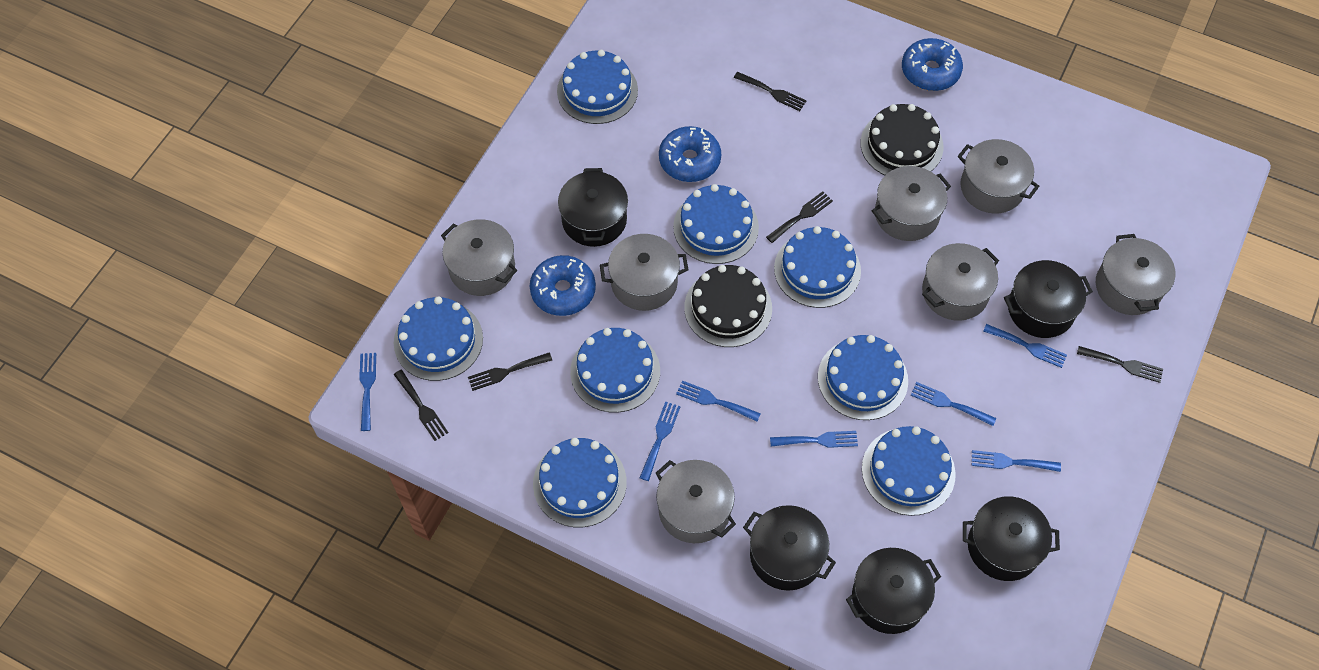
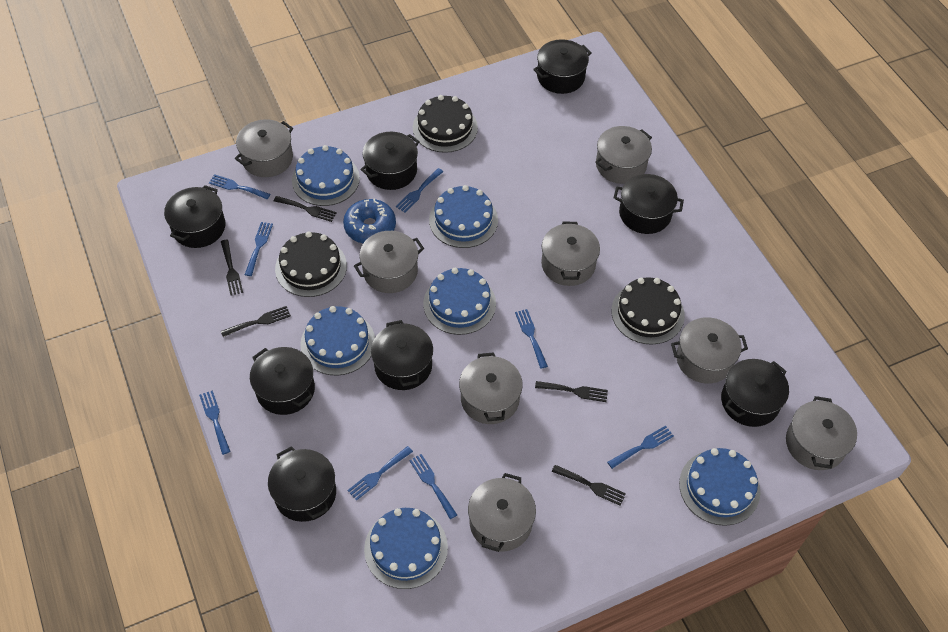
black cake: [684,265,772,347] [861,104,944,175] = 2 -> [275,231,347,297] [413,95,478,153] [611,277,685,345] = 3
black pot: [558,168,628,247] [743,505,836,591] [846,548,941,634] [963,497,1060,581] [1004,260,1093,338] = 5 -> [164,185,225,248] [250,347,315,415] [268,446,336,522] [361,132,419,190] [371,320,433,390] [533,39,592,94] [614,174,684,234] [721,359,789,427] = 8
blue cake: [394,296,483,381] [533,438,627,527] [557,50,638,124] [570,328,660,413] [673,184,759,264] [774,226,861,308] [818,335,908,420] [862,426,956,516] = 8 -> [292,145,360,206] [300,306,375,375] [364,508,448,589] [423,268,496,335] [429,185,498,248] [679,448,760,526] = 6
blue donut: [530,255,596,316] [659,126,721,182] [902,38,963,91] = 3 -> [343,199,396,243] = 1
blue fork: [359,353,376,431] [640,401,681,481] [676,381,761,422] [770,431,858,448] [911,382,996,426] [972,450,1061,472] [983,324,1067,368] = 7 -> [199,391,231,455] [209,174,270,199] [245,222,273,276] [347,446,413,501] [396,168,443,213] [409,454,457,519] [515,309,548,369] [607,426,674,469] = 8
grey pot: [441,219,517,296] [600,234,688,311] [656,460,736,543] [872,166,951,241] [922,243,999,321] [958,139,1040,214] [1096,234,1175,315] = 7 -> [235,119,293,177] [354,231,424,293] [459,352,523,424] [468,473,536,552] [541,221,600,286] [595,126,652,184] [671,317,748,384] [786,396,857,470] = 8

